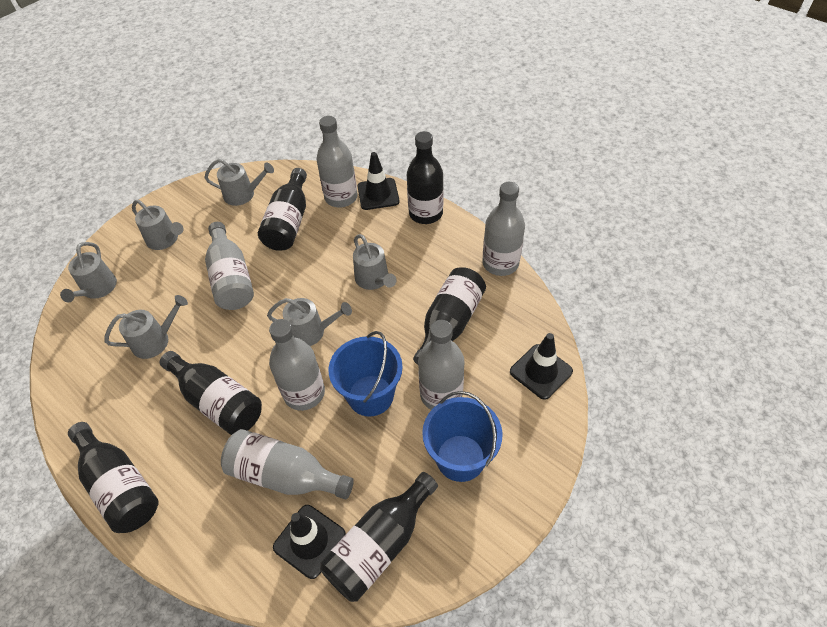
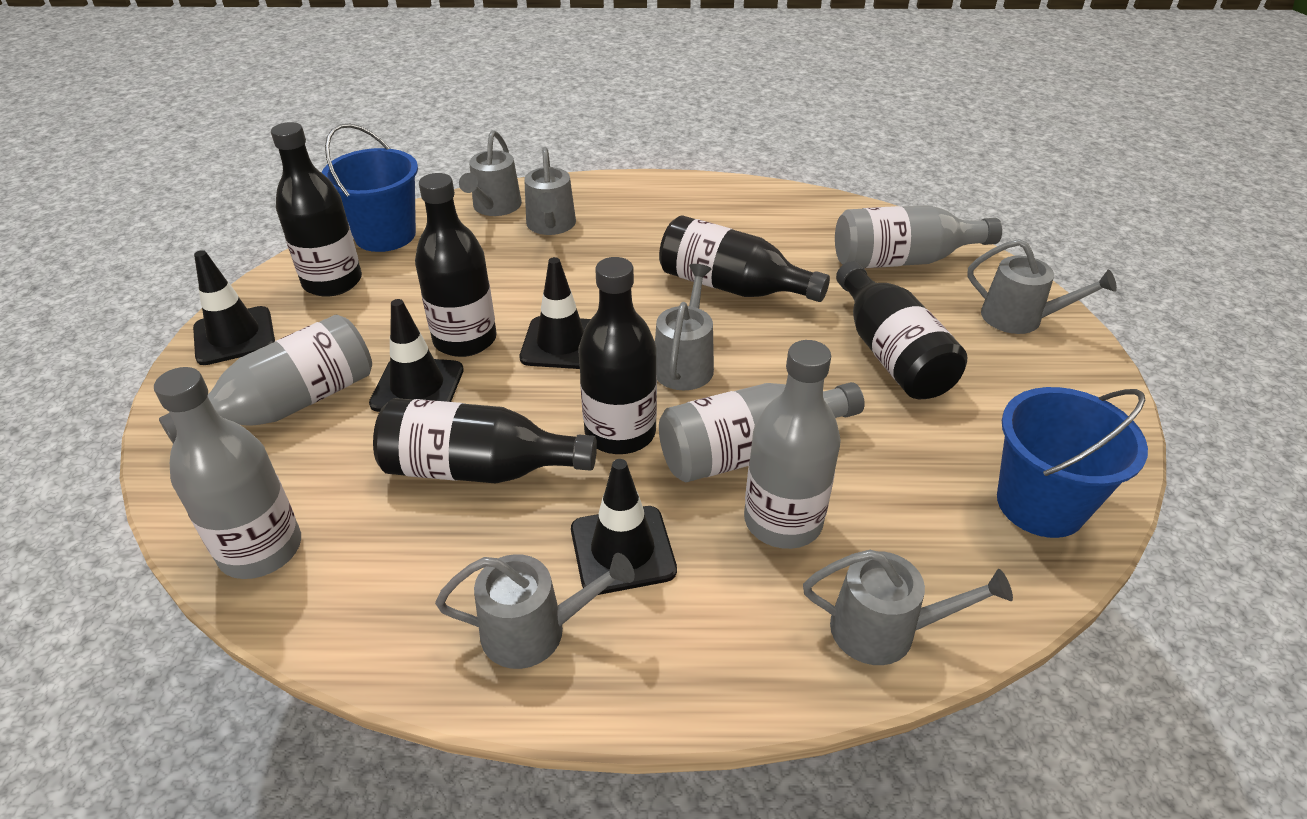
black traffic cone: [273,505,346,579] [357,152,400,210] [510,333,573,400] = 3 -> [193,250,275,365] [369,299,464,412] [520,257,591,369] [571,459,677,595] = 4
grey bottle: [205,222,254,310] [221,429,354,499] [269,319,325,411] [316,116,357,207] [418,320,464,410] [482,182,525,276] = 6 -> [154,367,301,579] [159,314,372,444] [659,382,865,482] [744,340,841,549] [835,205,1002,268] = 5

